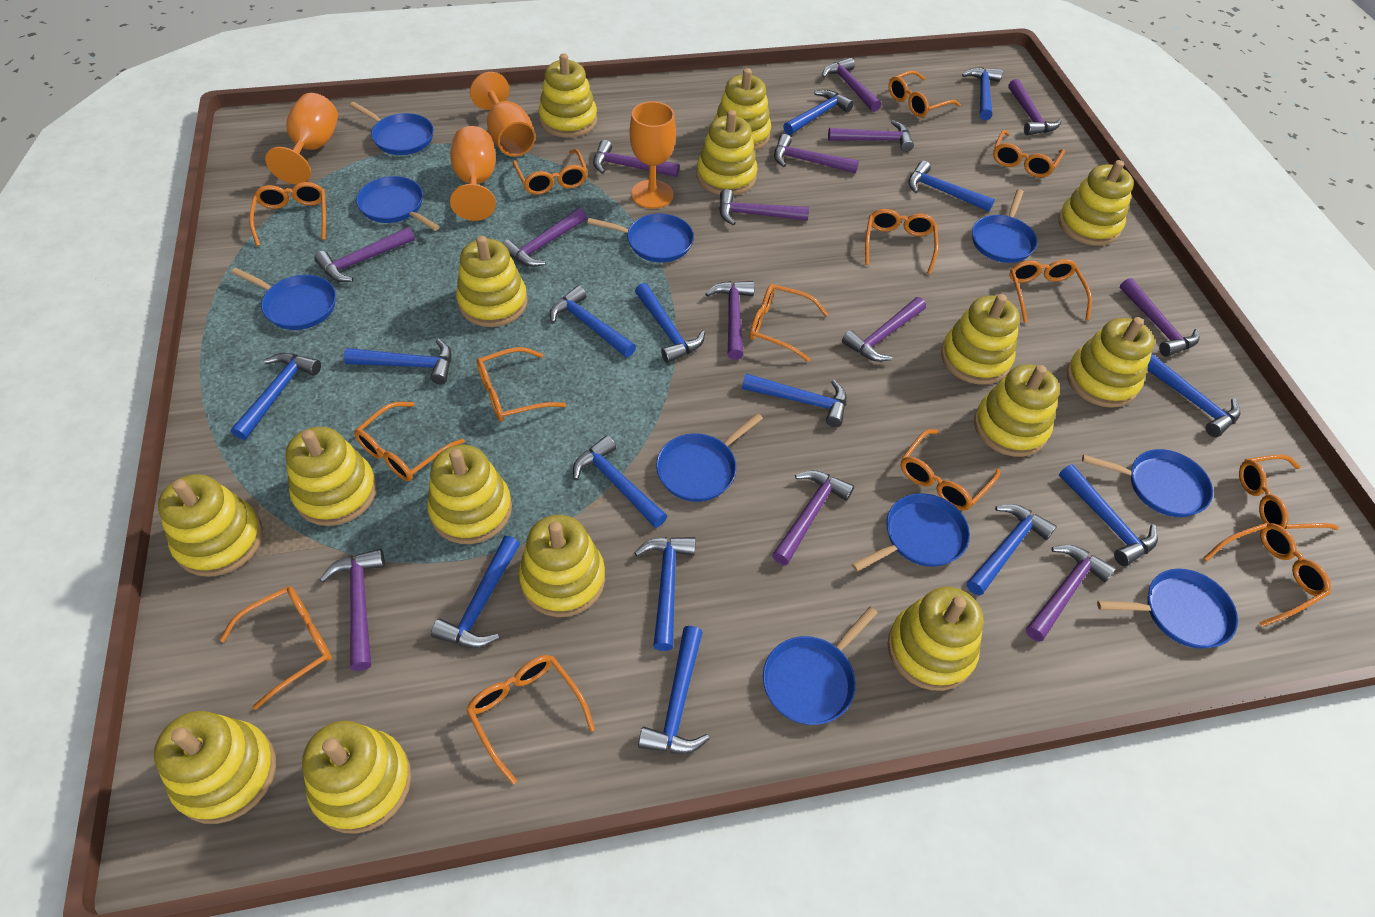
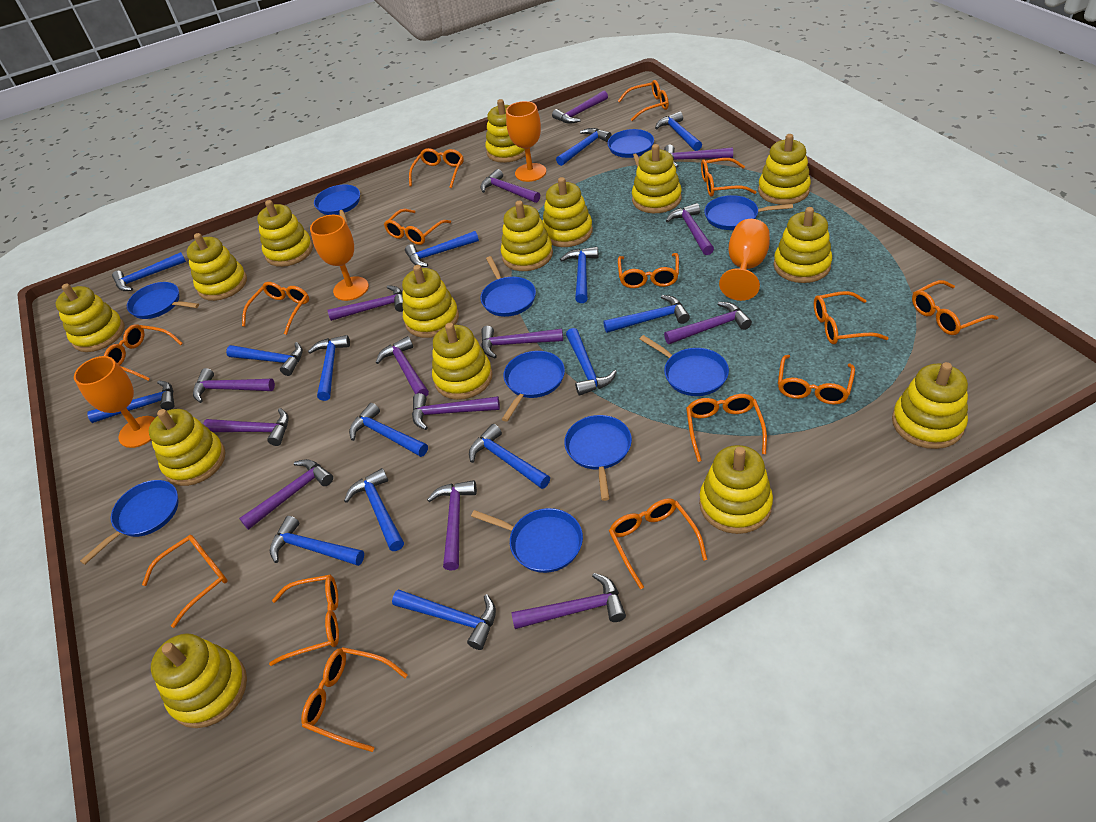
orange glasses: [219,586,332,710] [249,182,326,246] [354,402,465,481] [466,655,595,784] [477,347,566,422] [513,149,588,195] [749,284,829,362] [865,209,938,274] [888,70,961,118] [901,429,1000,511] [993,130,1065,178] [1009,259,1092,323] [1203,523,1331,627] [1239,455,1339,530] = 14 -> [104,324,183,381] [142,535,228,628] [242,282,309,335] [269,575,339,666] [301,647,408,752] [384,209,451,245] [409,148,464,188] [609,498,707,589] [618,80,669,121] [618,253,679,288] [686,394,767,462] [701,158,756,197] [778,355,855,405] [814,291,888,344] [912,280,998,335] = 15

